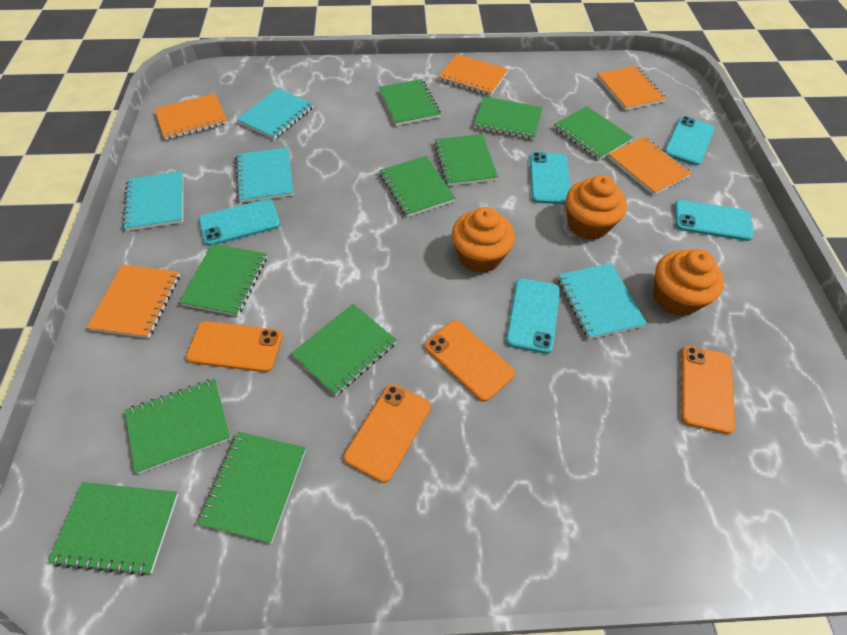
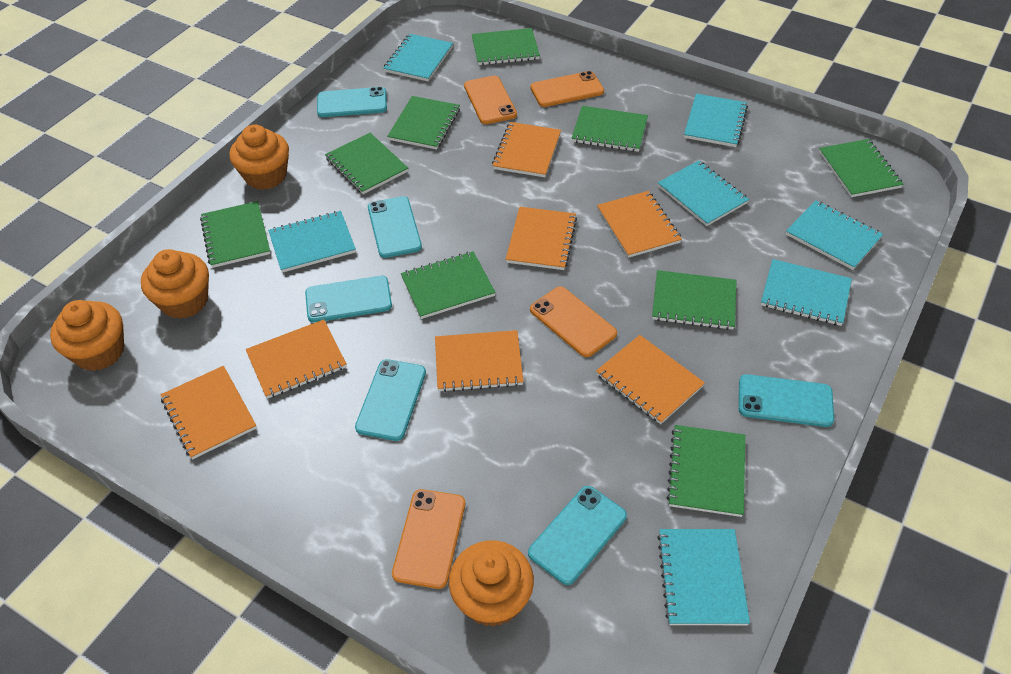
green notebook: [48,482,178,576] [125,379,231,474] [179,244,267,316] [197,432,306,543] [291,304,397,396] [379,79,441,126] [380,156,456,217] [434,134,498,186] [474,97,543,140] [554,106,633,160] = 10 -> [200,201,271,268] [325,133,408,194] [387,96,460,150] [401,251,496,319] [472,28,540,65] [571,106,648,152] [652,270,737,330] [667,425,745,517] [819,139,903,197] = 9
orange cupcake: [452,207,515,273] [566,175,627,240] [653,249,724,316] = 3 -> [50,300,124,371] [141,249,209,319] [229,124,289,190] [449,540,534,627] = 4
orange notebook: [86,265,180,338] [154,94,228,140] [438,54,508,96] [597,66,666,110] [608,137,692,195] = 5 -> [160,366,257,459] [246,319,347,399] [435,330,524,392] [492,122,561,177] [506,207,577,270] [596,335,705,424] [597,191,682,258] = 7
turquoise notebook: [123,171,183,231] [236,148,294,203] [237,88,313,140] [558,263,647,339] = 4 -> [268,211,356,273] [383,34,453,81] [657,529,750,625] [658,160,749,226] [684,94,748,147] [761,259,852,326] [786,200,883,270] = 7
turquoise phone: [199,199,280,246] [506,278,560,354] [530,152,571,204] [664,116,715,165] [674,200,754,241] = 5 -> [305,276,392,323] [317,87,387,117] [355,359,426,441] [368,196,422,258] [528,486,627,585] [739,374,834,427] = 6

